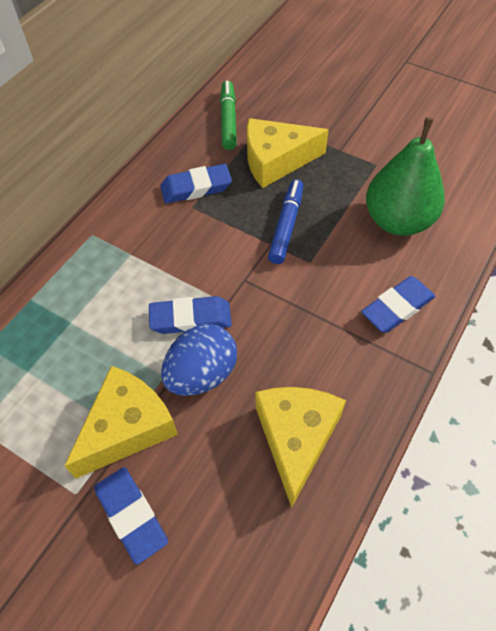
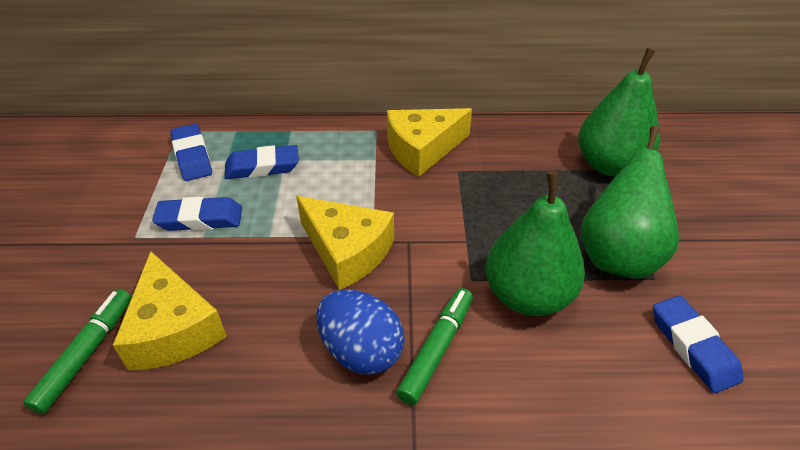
blue marker: [268,179,304,264] = 1 -> none = 0
green marker: [220,81,237,150] = 1 -> [23,289,132,414] [396,288,473,405] = 2
green pear: [366,117,445,236] = 1 -> [486,171,585,316] [579,48,660,176] [581,126,679,279] = 3

